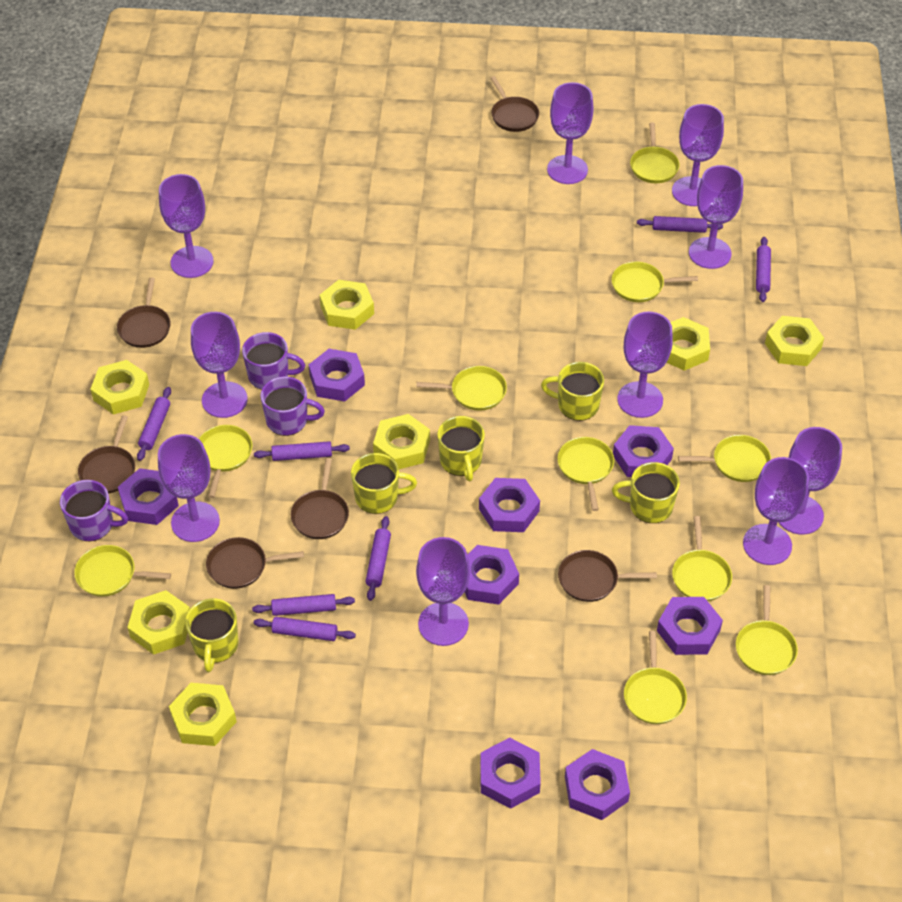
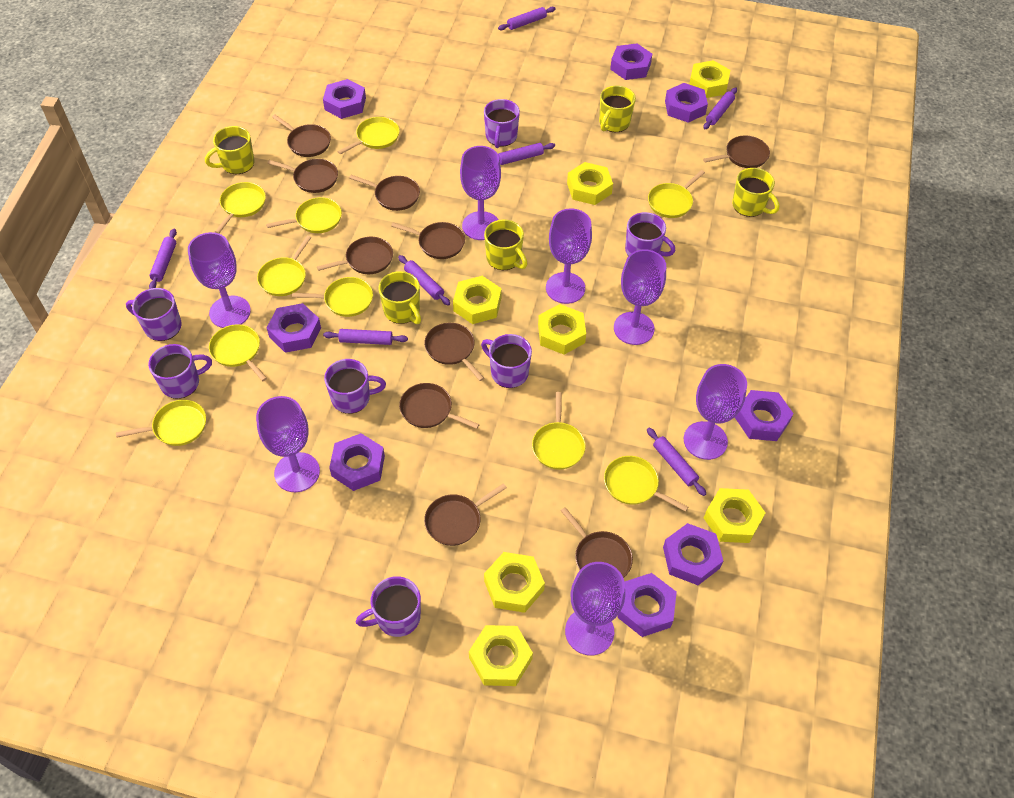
brown pan: [78,415,135,493] [117,278,171,348] [206,537,304,589] [291,458,349,539] [491,76,539,132] [558,550,657,602] = 6 -> [267,159,338,193] [272,114,331,157] [317,237,393,274] [349,175,420,211] [391,222,465,259] [399,383,480,429] [424,323,484,381] [424,483,507,546] [561,507,633,578] [703,135,770,168] = 10
purple goblet: [158,434,220,542] [159,174,214,278] [191,312,248,418] [416,537,470,646] [547,82,594,184] [617,312,673,418] [672,104,724,206] [689,165,743,269] [743,457,809,565] [778,427,842,535] = 10 -> [188,232,251,328] [256,396,320,492] [460,146,501,240] [546,208,592,304] [565,562,625,655] [614,249,666,345] [684,364,747,460] = 7
purple mug: [60,480,128,541] [242,332,305,390] [260,377,325,436] = 3 -> [126,288,182,341] [148,344,212,399] [324,359,386,414] [356,576,421,637] [481,334,532,388] [484,99,520,148] [625,212,675,256] = 7

